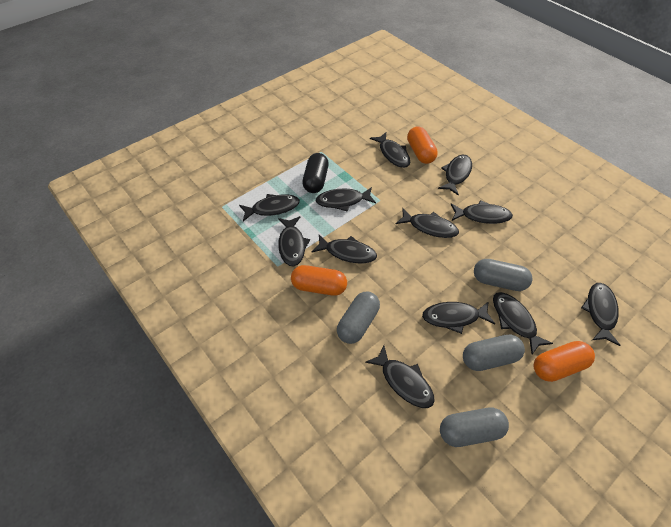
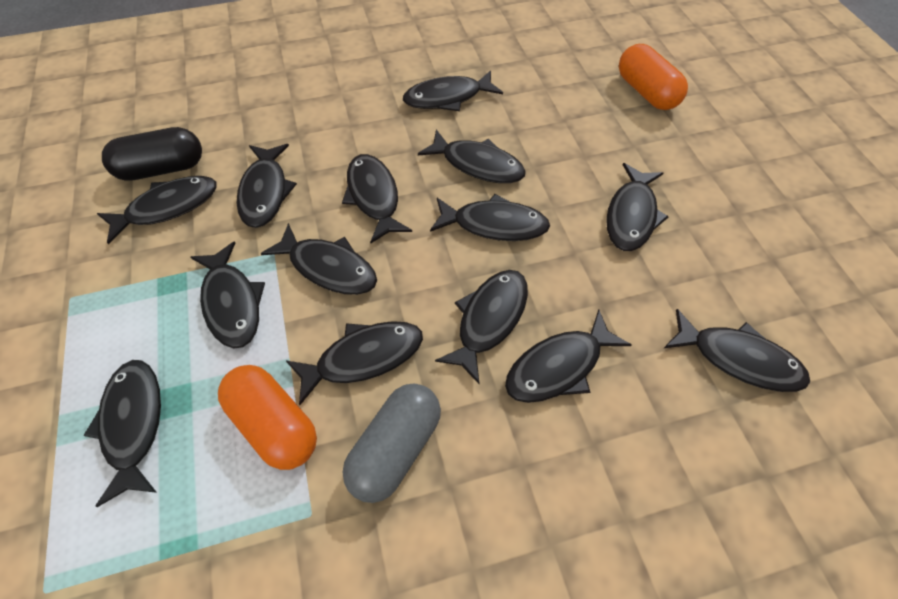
black fish: [239,194,300,221] [278,216,310,267] [312,235,377,264] [316,187,376,212] [365,346,435,408] [370,132,410,168] [396,208,459,238] [422,301,495,334] [438,155,472,196] [450,200,513,224] [493,292,553,354] [581,283,621,346] = 12 -> [83,360,161,507] [97,176,217,244] [191,241,265,349] [236,144,297,228] [261,223,377,295] [286,321,423,405] [342,154,412,243] [403,70,503,111] [418,129,526,183] [430,194,550,241] [435,270,528,384] [505,310,631,403] [606,163,669,251] [664,309,810,392] = 14
grey capsule: [337,292,380,344] [440,407,509,447] [463,334,525,371] [474,259,533,291] = 4 -> [342,383,441,503] = 1
orange capsule: [291,265,347,296] [407,126,438,164] [534,341,595,382] = 3 -> [218,365,317,470] [619,44,688,110] = 2

